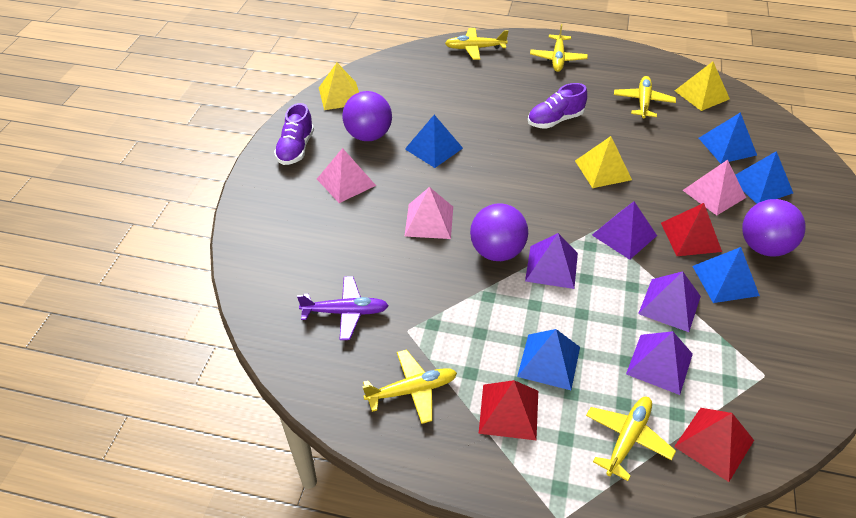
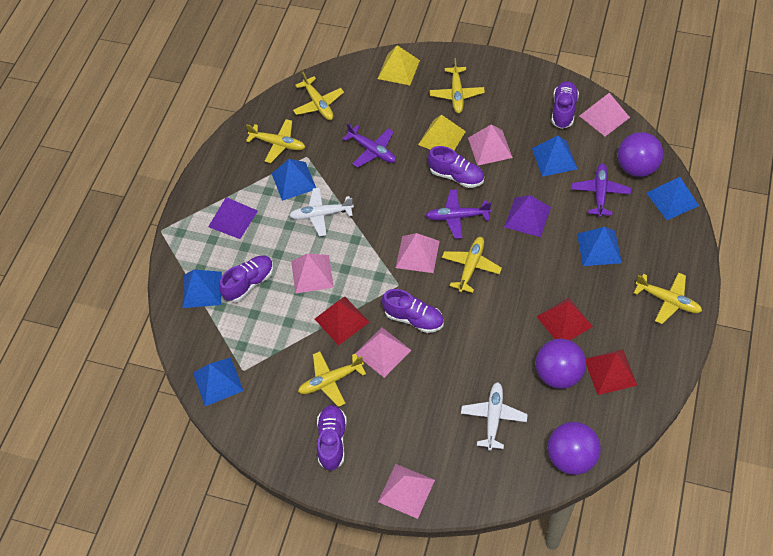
blue pyramid: [405,115,463,168] [517,329,580,390] [692,247,760,303] [699,112,757,164] [735,151,793,204] = 5 -> [182,270,222,308] [193,357,244,406] [271,159,316,201] [532,136,578,177] [577,227,622,266] [647,177,699,220] = 6
pink pyramid: [317,148,376,203] [405,187,453,239] [683,160,746,216] = 3 -> [291,253,334,294] [356,327,411,378] [378,464,435,519] [396,233,440,273] [468,124,513,166] [580,93,630,136] = 6
purple plane: [297,276,389,340] = 1 -> [343,123,396,168] [425,189,491,239] [571,163,631,217] = 3
purple pyramid: [525,233,578,289] [592,201,657,260] [626,331,693,395] [638,271,701,332] = 4 -> [208,197,258,239] [504,195,551,237] = 2
purple shoe: [274,103,314,165] [528,83,587,129] = 2 -> [219,255,274,302] [317,405,347,470] [382,289,444,333] [428,146,484,188] [552,81,579,129] = 5
white plane: none = 0 -> [289,188,354,236] [461,382,528,451] = 2
yellow plane: [362,350,457,424] [445,28,508,60] [530,24,588,72] [586,397,676,481] [614,76,676,118] = 5 -> [246,119,305,163] [293,72,344,120] [298,351,366,407] [430,58,485,113] [442,237,502,293] [634,273,702,324] = 6
yellow pyramid: [319,63,359,110] [575,136,632,188] [675,62,730,111] = 3 -> [378,45,420,85] [418,115,466,150] = 2

